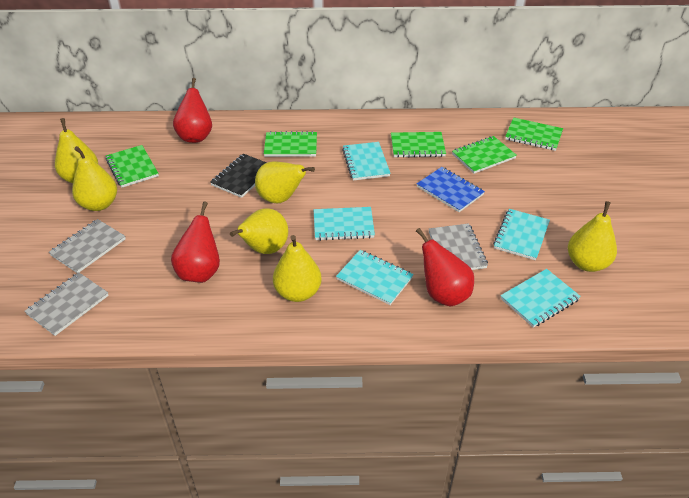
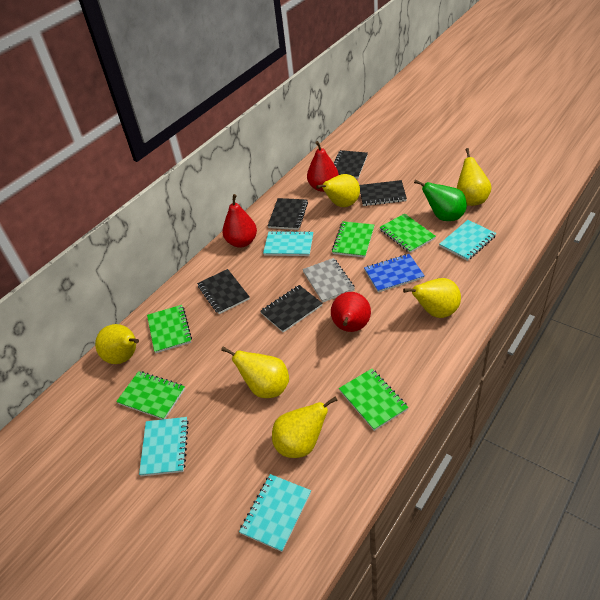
black notebook: [210,154,267,198] = 1 -> [197,269,250,314] [260,285,322,333] [268,198,308,230] [334,150,368,179] [359,180,407,206] = 5
green pear: none = 0 -> [414,180,467,221] = 1
grey notebook: [24,273,109,336] [49,219,126,273] [429,223,488,270] = 3 -> [302,258,355,303] = 1
turquoise notebook: [314,207,375,241] [336,250,414,305] [342,142,391,181] [493,209,550,260] [500,269,581,328] = 5 -> [139,417,189,476] [239,474,311,552] [263,231,313,256] [440,220,496,261] = 4

